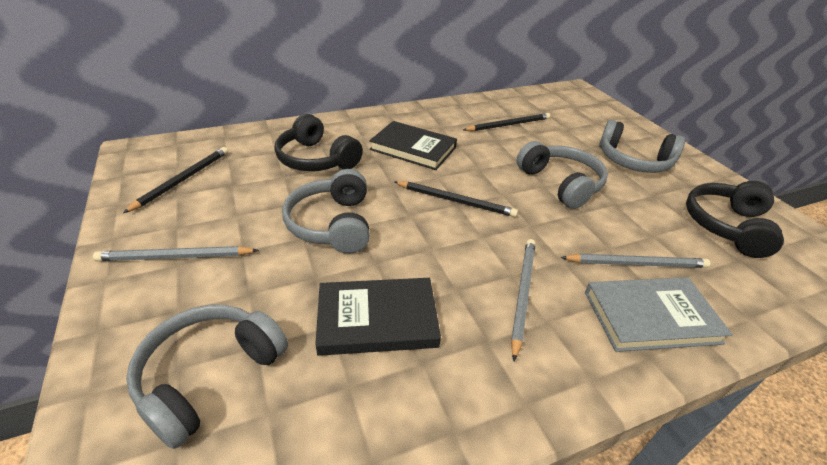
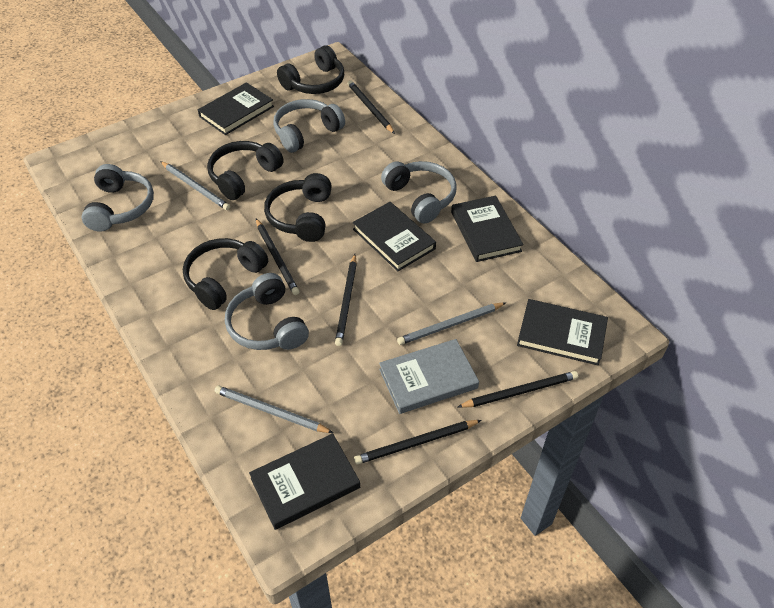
black book: [315,278,441,356] [369,121,457,170] = 2 -> [198,82,274,135] [249,434,360,530] [353,202,436,271] [451,196,523,262] [517,299,608,366] = 5
black headphones: [275,114,363,171] [686,181,784,258] = 2 -> [183,238,268,310] [207,141,284,200] [264,173,332,242] [277,45,344,94] = 4
black pencil: [123,147,228,213] [394,181,518,217] [463,113,550,131] = 3 -> [256,218,299,295] [335,254,357,346] [348,81,395,134] [354,420,482,465] [458,371,578,408] = 5

